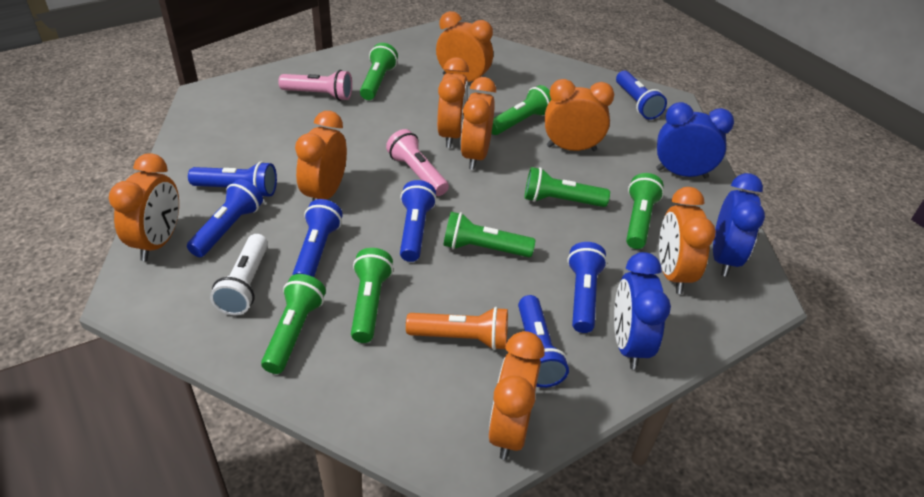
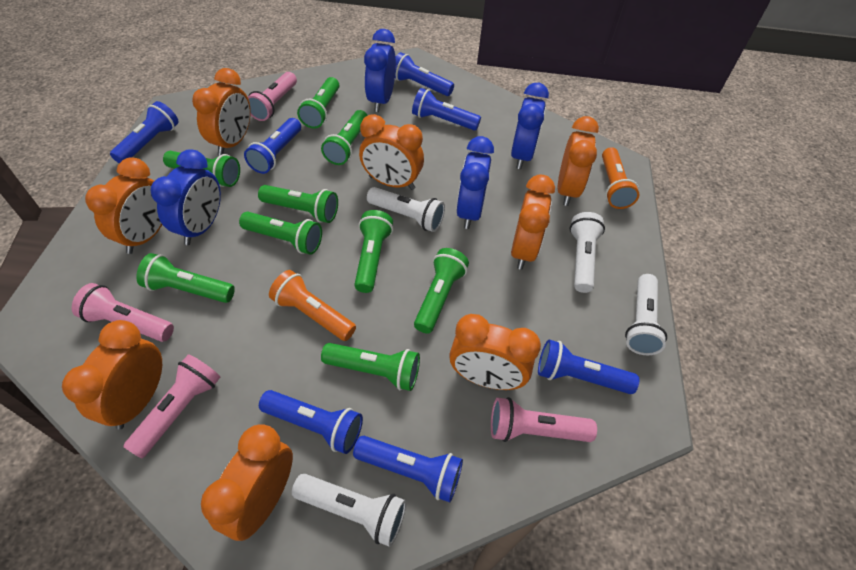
blue clock: [614,252,671,370] [656,102,734,179] [713,173,765,277] = 3 -> [151,149,221,245] [364,29,396,112] [456,136,494,229] [511,83,549,169] = 4
green flashlight: [261,274,326,374] [351,248,393,343] [360,43,398,100] [443,212,536,257] [491,85,551,135] [525,167,610,207] [626,173,664,249] = 7 -> [136,253,235,303] [163,151,240,187] [239,212,322,255] [258,185,338,223] [297,77,339,129] [321,110,368,165] [321,343,420,391] [354,210,393,293] [414,248,469,334] = 9
orange flashlight: [406,307,508,350] = 1 -> [269,270,356,341] [602,147,639,209] = 2
pink flashlight: [278,70,352,101] [386,129,449,196] = 2 -> [72,283,174,342] [123,354,220,459] [248,72,297,121] [491,397,597,442] = 4
white flashlight: [210,234,268,315] = 1 -> [292,474,406,547] [367,187,445,232] [570,212,605,293] [625,274,667,355] = 4

